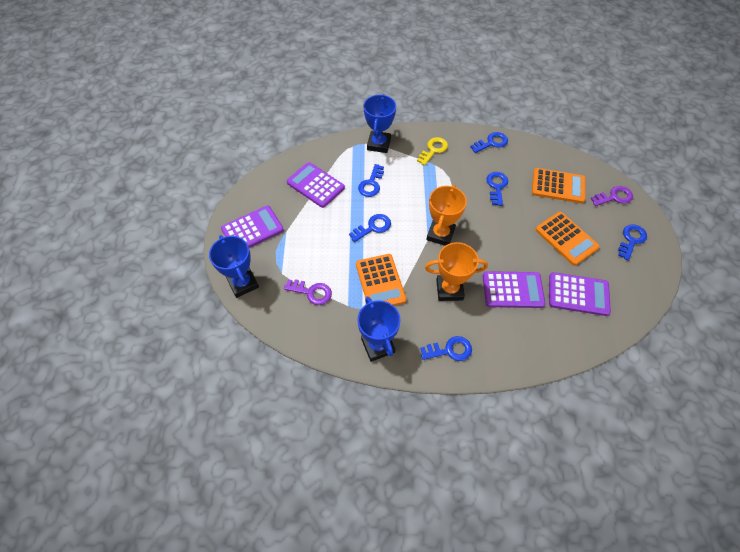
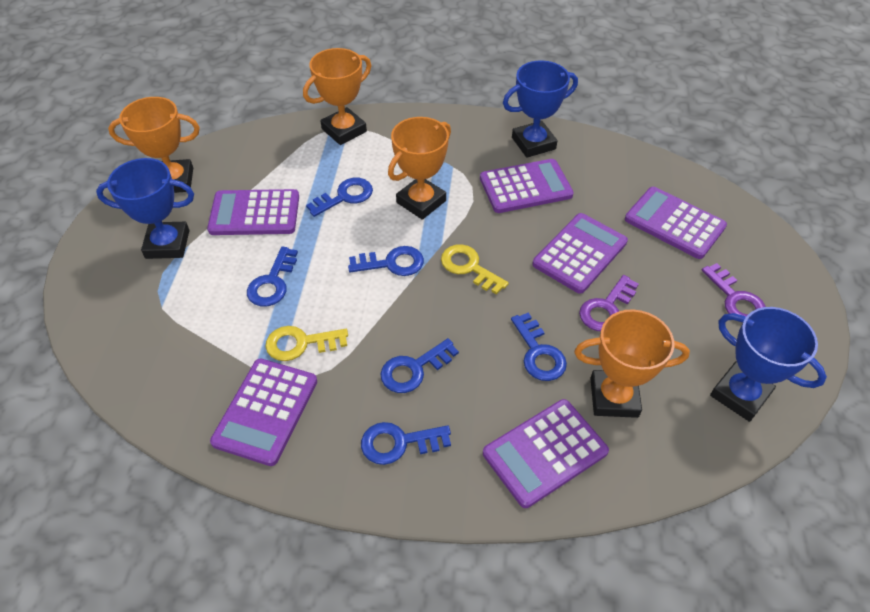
orange calculator: [356,254,406,306] [532,168,586,203] [535,212,600,266] = 3 -> none = 0
orange trophy: [425,242,488,301] [426,185,467,246] = 2 -> [108,97,200,193] [303,48,371,145] [388,117,451,220] [574,310,690,418] = 4
purple calculator: [221,205,284,248] [287,162,345,208] [483,271,545,308] [549,272,611,316] = 4 -> [207,189,299,235] [210,358,317,466] [480,159,574,213] [483,399,609,508] [532,213,628,294] [625,187,727,259] = 6
yellow key: [417,137,448,166] = 1 -> [265,326,348,361] [441,244,509,295] = 2

